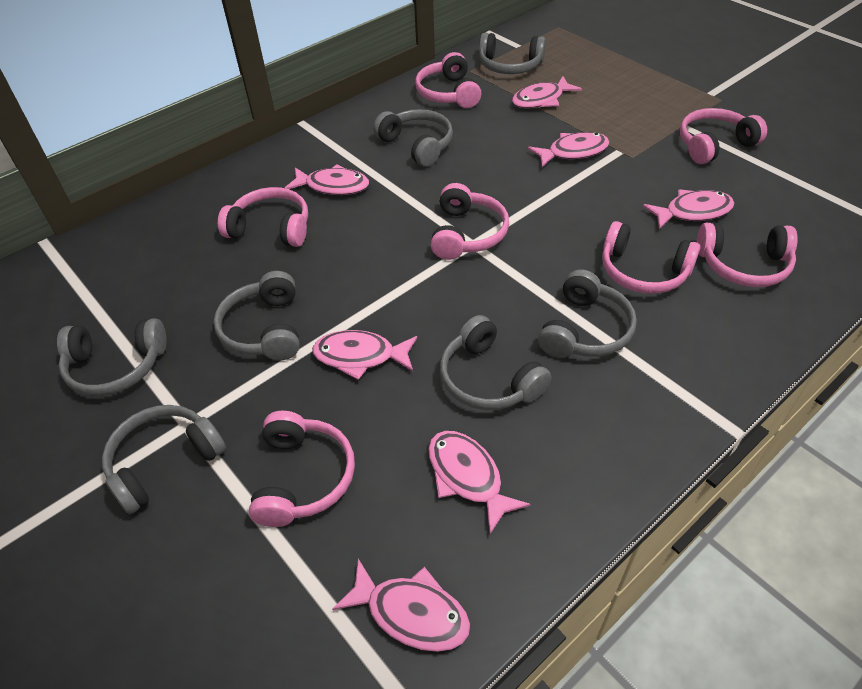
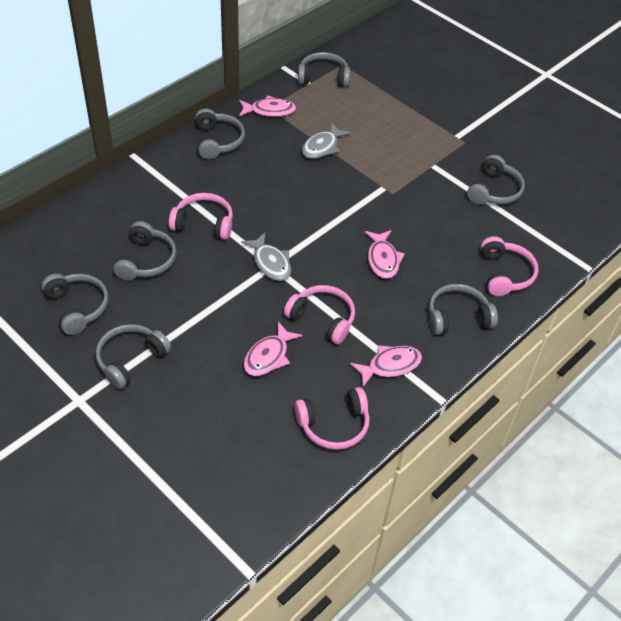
grey fish: none = 0 -> [241,232,291,281] [302,122,351,159] = 2
pink fish: [285,164,369,195] [312,330,417,380] [332,559,470,652] [428,431,531,534] [512,76,582,109] [528,132,610,167] [643,189,735,229] = 7 -> [239,95,296,117] [244,321,303,376] [350,345,422,387] [365,230,405,279] = 4
pink headphones: [218,187,308,247] [249,411,355,527] [415,52,482,108] [431,183,509,260] [602,221,700,294] [680,108,767,164] [697,223,798,287] = 7 -> [169,193,233,240] [284,285,355,344] [295,387,370,450] [481,236,538,296] = 4

